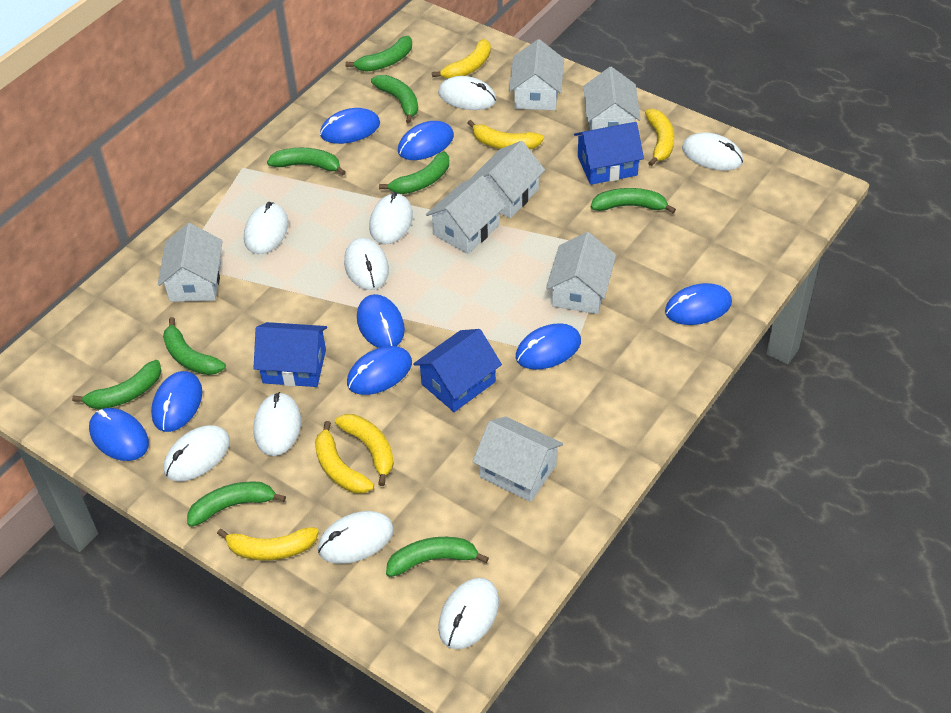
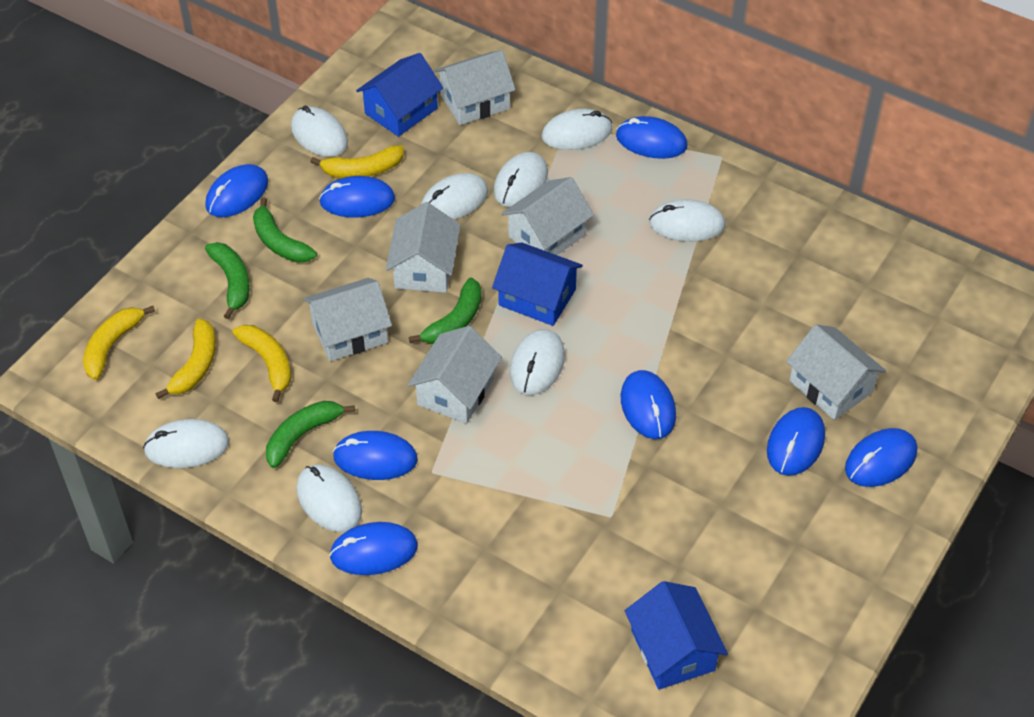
green banana: [72,360,162,409] [163,317,226,375] [187,481,286,527] [267,148,346,175] [345,36,412,72] [371,75,418,123] [379,152,449,194] [386,537,489,577] [591,188,676,213] = 9 -> [205,242,250,319] [253,198,317,263] [266,401,355,468] [409,278,481,344] = 4
white house: [158,223,223,302] [426,175,506,254] [469,141,545,218] [472,417,563,502] [509,39,564,110] [546,232,616,314] [583,67,641,130] = 7 -> [304,278,392,361] [386,202,460,293] [408,326,502,424] [434,50,516,125] [501,177,594,255] [786,325,886,420] = 6
white mouse: [164,425,230,481] [244,202,288,254] [253,392,301,456] [318,511,394,564] [344,238,389,290] [369,192,413,244] [438,76,497,110] [438,578,499,649] [682,132,743,171] = 9 -> [143,419,229,468] [291,105,348,157] [296,465,362,532] [421,173,488,220] [494,152,548,207] [510,329,565,395] [542,109,612,150] [649,199,726,242] = 8
yellow banana: [217,527,319,561] [315,421,374,493] [335,414,394,486] [432,39,491,79] [468,120,544,149] [645,109,674,166] = 6 -> [83,306,155,380] [156,319,216,399] [232,325,291,402] [310,145,404,178] = 4

